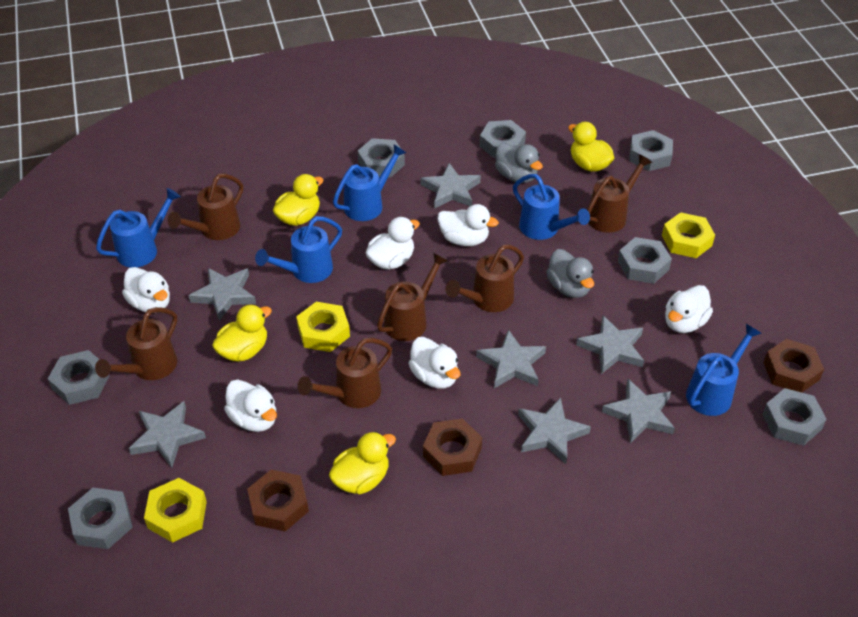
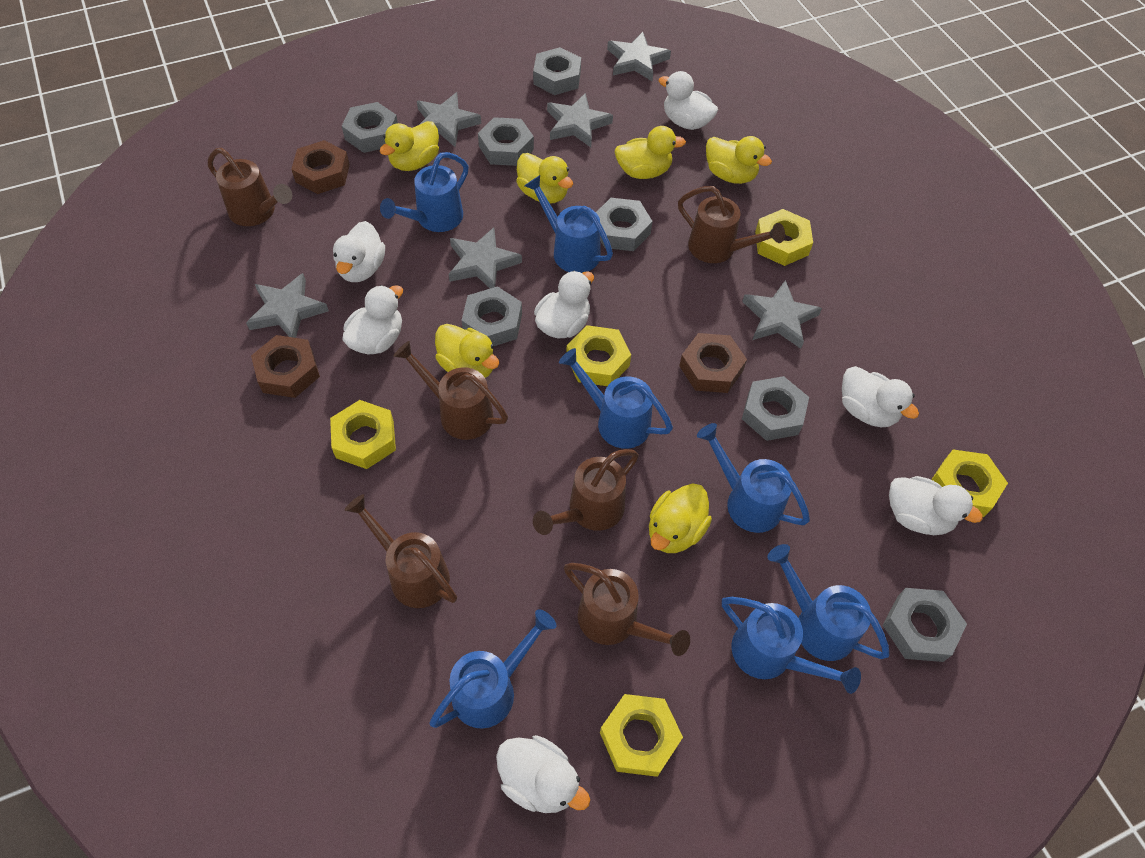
blue watering can: [96,188,181,268] [255,216,342,283] [333,144,406,221] [513,174,590,240] [686,324,762,416] = 5 -> [380,152,469,232] [429,609,556,729] [524,175,613,273] [559,348,673,449] [697,423,810,533] [722,597,861,694] [767,544,890,661] = 7
grey duck: [495,143,543,183] [546,249,594,298] = 2 -> none = 0
grey star: [129,401,206,468] [188,268,256,321] [421,163,481,208] [476,329,546,388] [518,397,591,464] [576,315,644,374] [602,379,675,443] = 7 -> [246,273,329,338] [417,92,481,147] [448,227,522,288] [547,93,613,147] [607,32,671,81] [742,280,822,349] = 6
white duck: [122,267,170,313] [224,379,277,432] [366,217,420,270] [408,337,460,389] [437,204,499,246] [665,285,713,333] = 6 -> [333,221,385,282] [343,285,403,354] [496,735,590,813] [534,271,594,338] [658,71,718,130] [842,366,919,427] [889,476,983,535] = 7
yellow duck: [212,304,272,362] [273,174,323,226] [329,431,396,494] [568,122,614,172] = 4 -> [380,121,439,171] [435,324,499,378] [516,153,573,204] [615,126,686,179] [649,483,712,553] [706,136,772,184] = 6
yellow nut: [144,478,207,543] [296,302,350,352] [662,212,715,258] = 3 -> [330,400,396,469] [566,325,631,386] [600,694,683,777] [755,209,813,266] [931,450,1008,517] = 5

